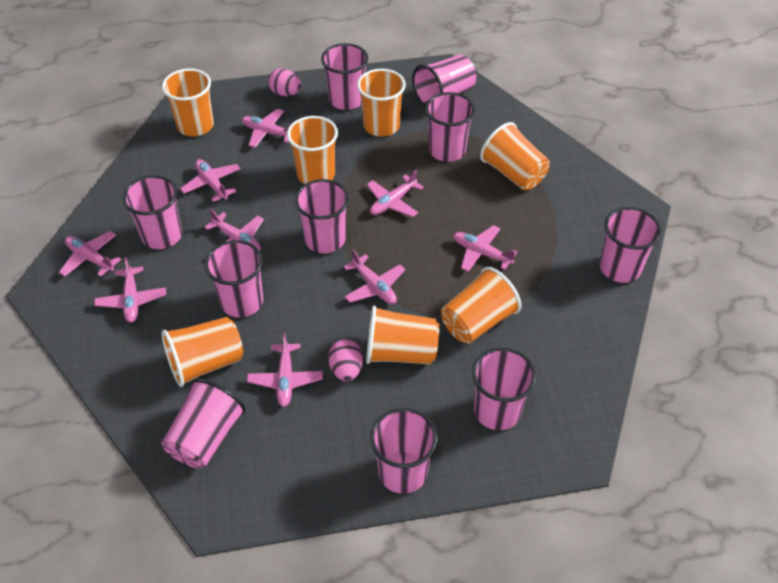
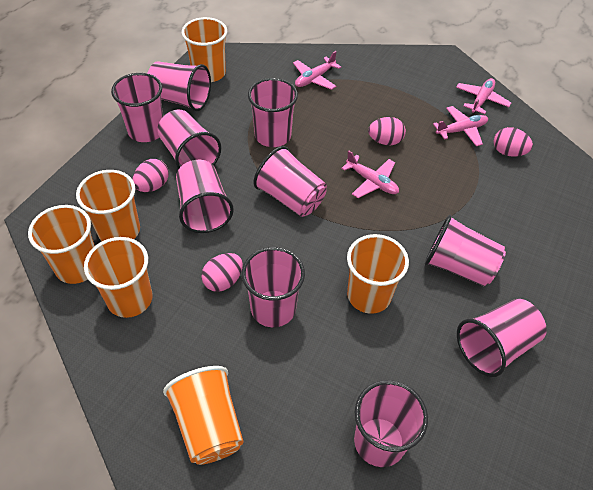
orange cup: [162,68,214,136] [162,317,243,387] [287,116,338,184] [357,69,406,137] [366,306,439,364] [441,267,522,344] [480,122,550,191] = 7 -> [28,205,95,284] [76,170,140,241] [84,237,153,318] [163,366,244,465] [182,17,227,82] [347,234,409,314] = 6
pink egg: [268,69,301,96] [328,339,363,381] = 2 -> [133,159,169,192] [201,253,243,292] [368,117,406,145] [494,127,533,157] = 4
pink plane: [59,231,121,277] [94,257,166,323] [180,159,241,202] [205,208,264,251] [242,109,291,148] [247,333,323,407] [344,249,405,304] [367,170,424,217] [453,225,517,272] = 9 -> [293,51,341,90] [341,150,399,198] [433,106,488,146] [456,78,511,114] = 4

